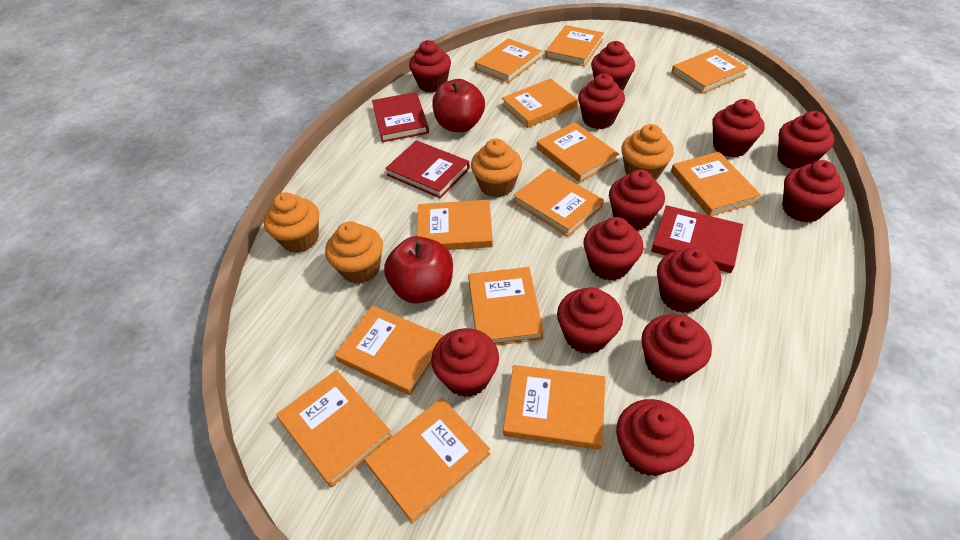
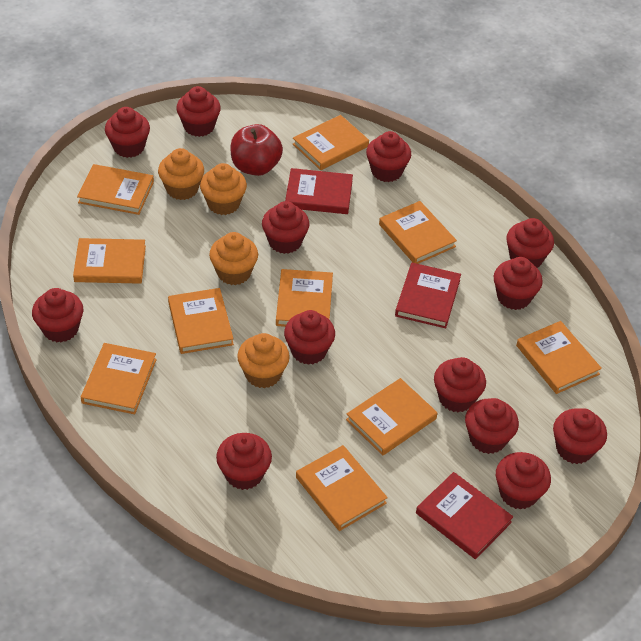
orange book: [276,370,393,487] [335,306,444,396] [365,398,490,523] [417,200,493,250] [468,267,544,345] [475,38,542,83] [502,78,578,128] [503,365,605,450] [513,168,604,237] [537,122,619,182] [545,25,604,66] [671,48,749,94] [671,152,761,216] = 13 -> [73,238,146,284] [77,164,154,215] [81,343,157,414] [168,288,234,354] [276,269,333,327] [293,115,369,170] [296,445,388,531] [346,378,438,456] [379,201,457,264] [516,321,602,394] = 10
red apple: [384,236,453,304] [432,79,485,132] = 2 -> [231,124,283,176] = 1

